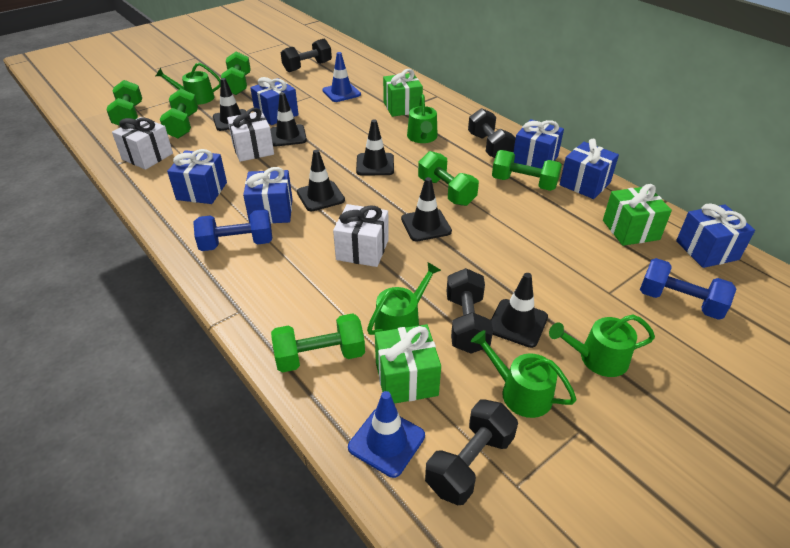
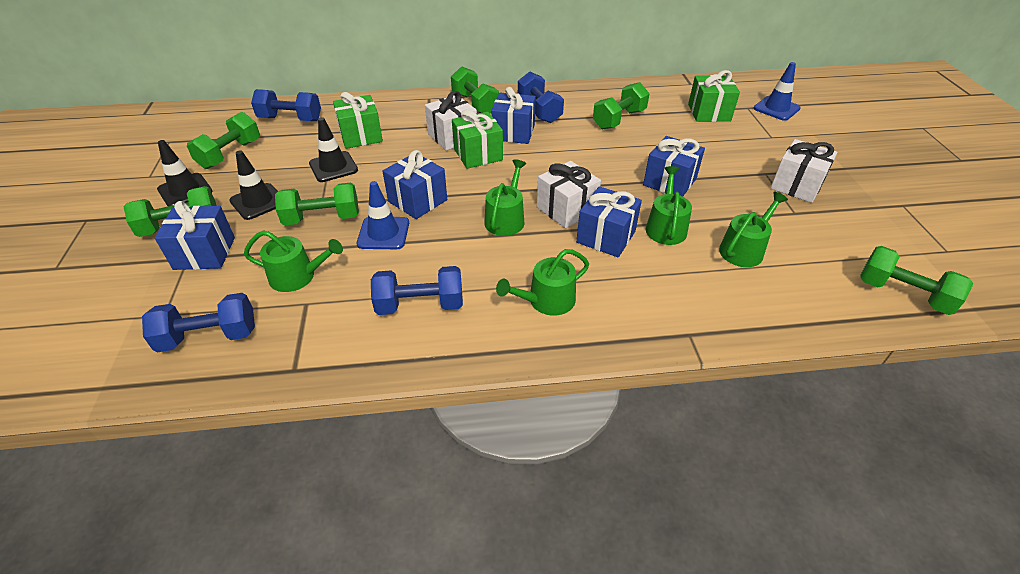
black dumbbell: [281,39,332,72] [425,399,518,505] [447,268,493,354] [468,108,516,158] = 4 -> none = 0
black traffic cone: [213,78,246,131] [270,92,307,146] [297,150,345,211] [356,120,394,176] [401,177,452,241] [491,273,548,348] = 6 -> [157,140,213,206] [230,151,278,220] [309,117,358,182] = 3
blue dumbbell: [193,209,272,251] [640,258,736,320] = 2 -> [142,293,255,353] [251,89,321,121] [371,266,463,315] [518,71,564,123] = 4
blue gift: [167,149,227,204] [243,167,293,224] [250,77,299,125] [513,119,564,169] [560,139,619,199] [676,203,755,268] = 6 -> [155,201,235,270] [382,150,447,219] [491,87,536,144] [576,186,642,257] [643,136,705,197] = 5

